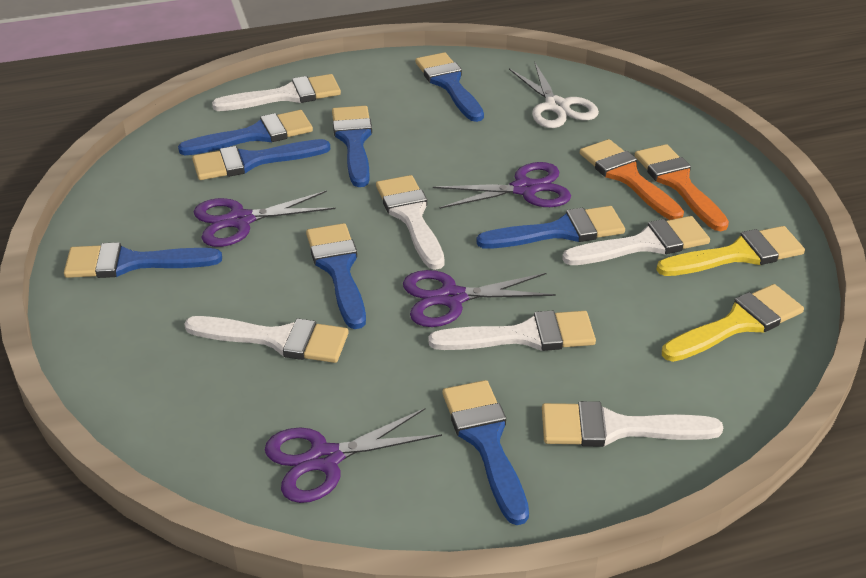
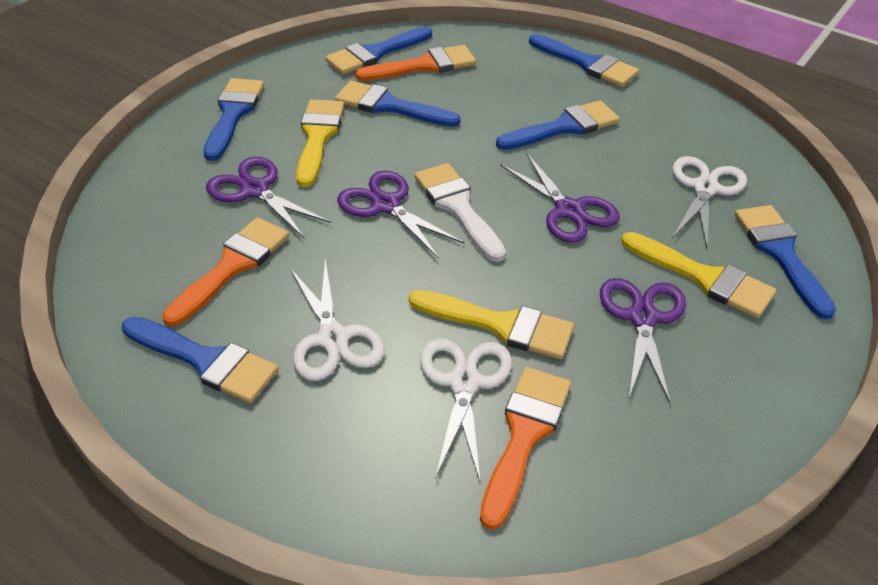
blue brush: [64,242,222,278] [178,110,313,155] [192,139,330,180] [306,223,366,329] [332,106,372,187] [415,52,484,122] [442,380,529,525] [476,206,625,249] = 8 -> [122,316,278,403] [204,78,264,161] [325,27,432,74] [335,81,461,127] [496,100,620,150] [529,34,639,87] [735,205,836,319] = 7
orange brush: [580,139,684,220] [635,144,729,231] = 2 -> [162,217,289,327] [355,45,476,81] [480,367,571,530] = 3
white brush: [184,316,349,363] [212,74,341,111] [376,175,445,270] [428,311,596,351] [542,401,723,447] [562,216,710,265] = 6 -> [414,163,506,262] = 1
white scissors: [509,62,599,128] = 1 -> [290,259,384,381] [420,339,512,484] [672,156,747,249] = 3
yellow brush: [656,226,805,276] [662,284,804,362] = 2 -> [296,99,344,187] [409,290,574,359] [621,232,776,318] = 3

